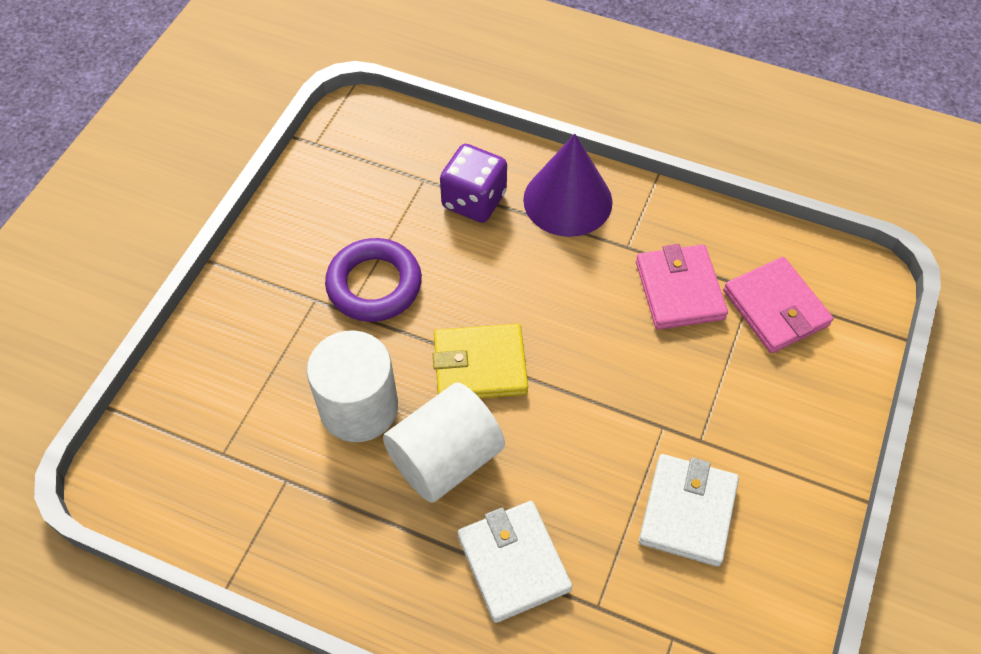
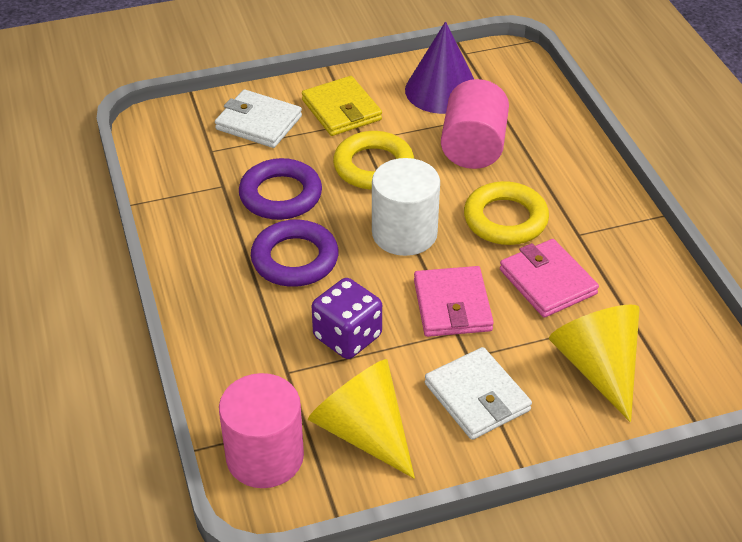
pink cylinder: none = 0 -> [219,373,304,488] [441,79,509,169] = 2
purple ring: [325,238,422,322] = 1 -> [239,158,322,220] [251,220,339,287] = 2
white cylinder: [307,330,398,442] [383,383,505,503] = 2 -> [372,158,440,256] = 1
yellow cone: none = 0 -> [308,359,415,479] [549,305,640,422] = 2
yellow ring: none = 0 -> [333,131,414,190] [464,181,549,245] = 2

